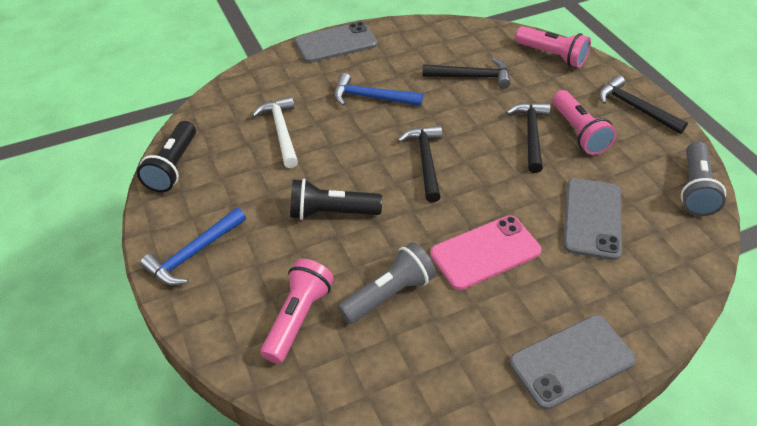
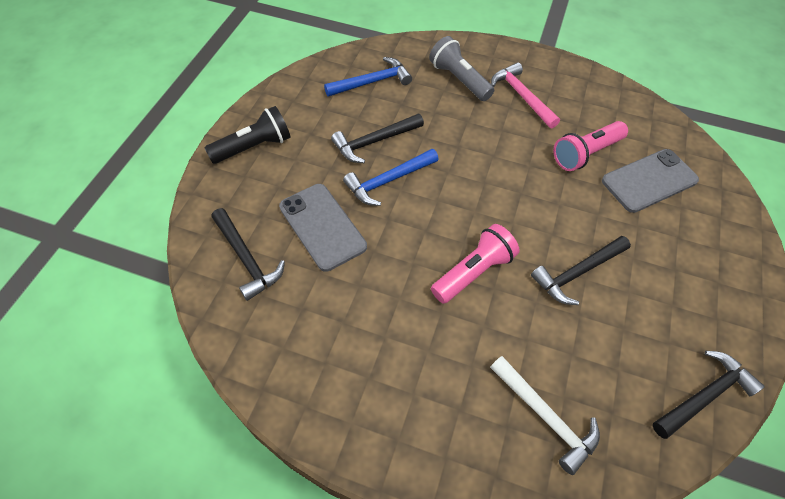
black flashlight: [137,121,196,193] [290,179,382,220] = 2 -> [205,106,291,164] = 1
grey flashlight: [338,242,436,324] [681,142,726,216] = 2 -> [429,36,494,101] = 1
grey phone: [294,22,377,63] [509,315,636,410] [563,178,622,260] = 3 -> [279,184,367,272] [602,149,699,213] = 2
pink flashlight: [260,259,334,364] [515,26,591,68] [552,90,617,155] = 3 -> [431,224,519,304] [553,121,628,171] = 2
pink hammer: none = 0 -> [491,62,560,128] = 1
pink phone: [430,215,542,290] = 1 -> none = 0

